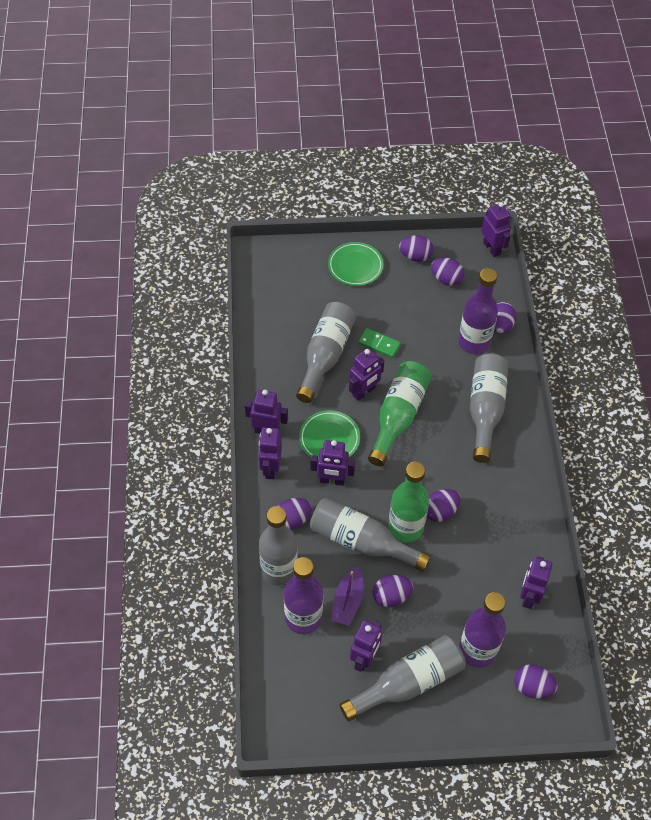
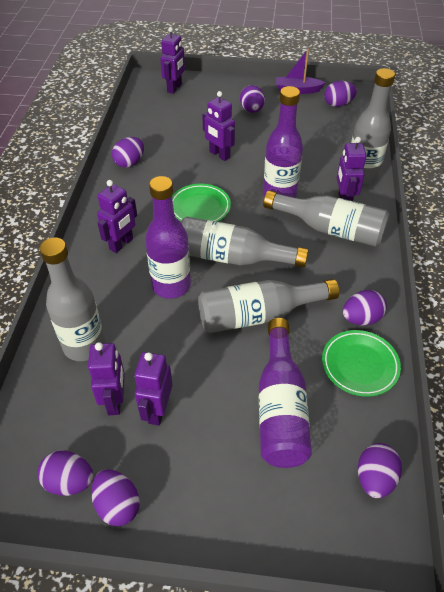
green bottle: [368,361,432,466] [388,462,429,542] = 2 -> none = 0
green domino: [358,328,401,358] = 1 -> none = 0
purple robot: [245,390,288,434] [259,427,282,479] [311,440,355,486] [349,348,384,401] [350,620,382,672] [481,202,511,257] [520,556,552,609] = 7 -> [88,342,125,415] [97,180,137,253] [134,352,172,426] [160,27,185,94] [202,91,235,161] [337,137,367,201] = 6

